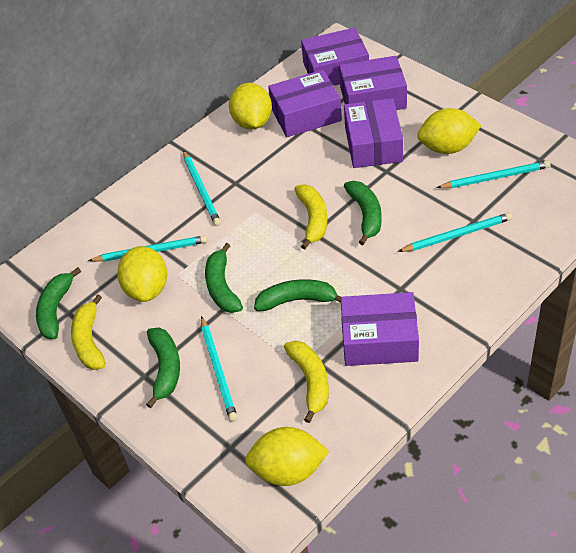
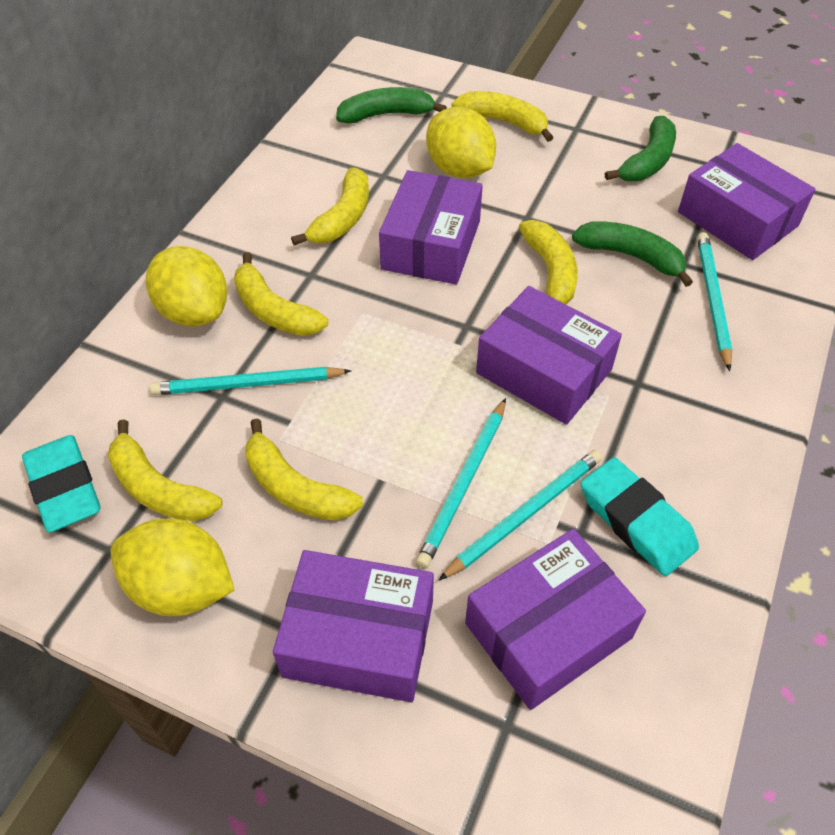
green banana: [36,267,81,339] [146,328,180,408] [205,243,243,313] [254,279,341,311] [344,181,382,245] = 5 -> [336,87,447,124] [572,221,693,287] [605,116,676,181] = 3
turquoise eraser: none = 0 -> [22,435,101,533] [581,457,699,576] = 2
turquoise pencil: [88,235,207,262] [183,151,221,226] [201,316,238,422] [398,213,512,252] [436,161,550,188] = 5 -> [150,367,351,395] [416,398,506,568] [439,450,602,580] [697,232,733,371] = 4
yellow banana: [71,294,106,370] [284,341,329,423] [295,185,327,250] = 3 -> [108,419,222,521] [234,252,328,336] [246,419,363,521] [291,168,369,245] [451,91,554,142] [519,220,578,304] = 6
yellow lemon: [117,246,167,302] [229,83,272,129] [245,427,329,486] [417,108,481,154] = 4 -> [111,518,234,616] [146,246,227,327] [426,107,496,178] = 3

